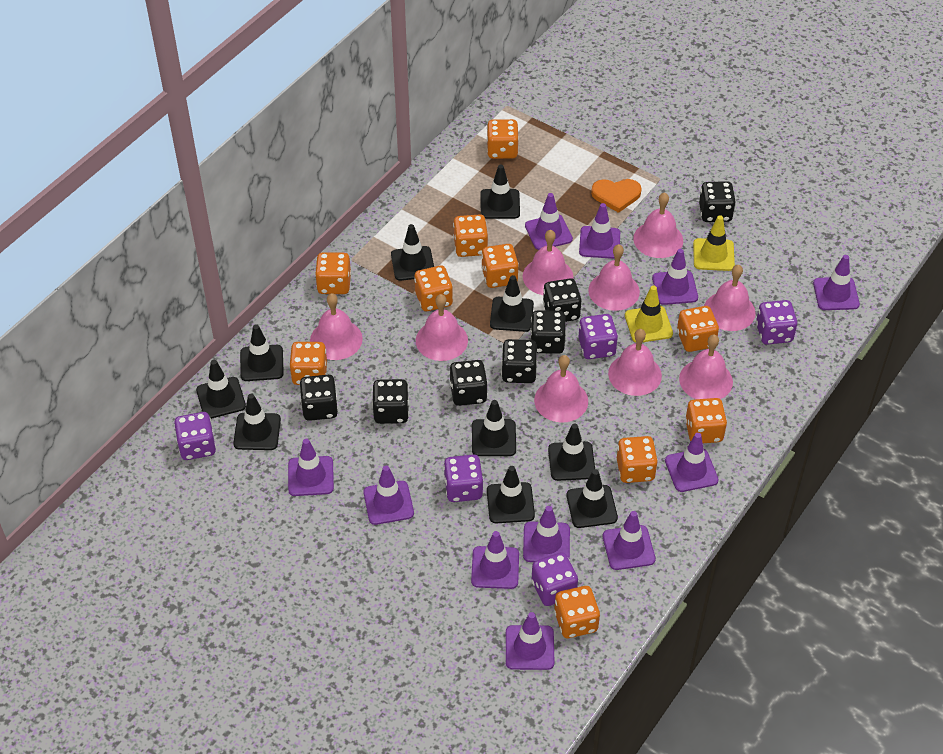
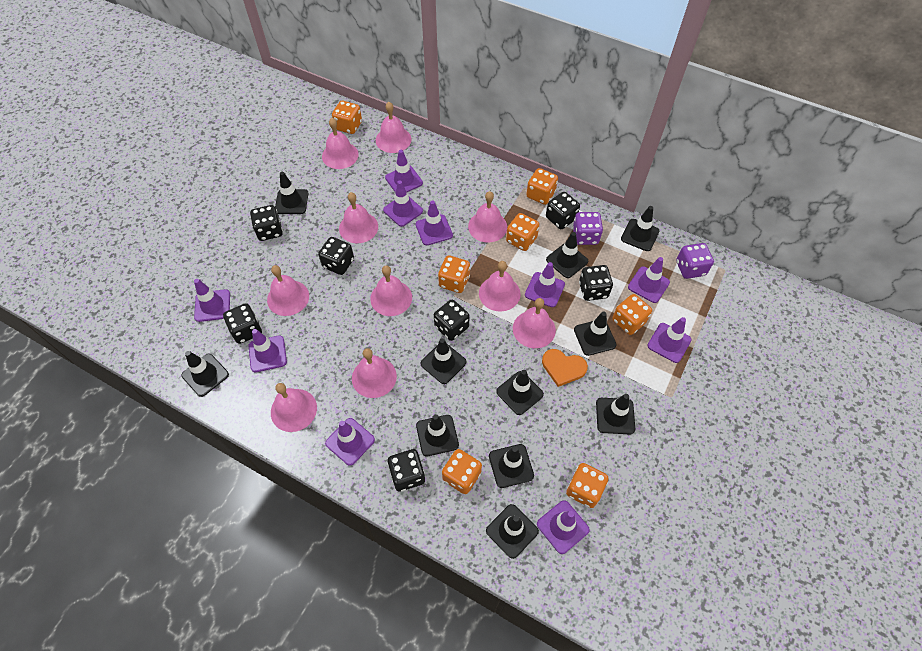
black traffic cone: [196,360,246,419] [233,394,281,450] [240,324,284,381] [391,224,434,281] [472,400,516,456] [480,165,520,219] [487,466,535,523] [490,275,534,332] [548,423,595,481] [566,469,618,528] = 10 -> [182,351,229,397] [275,172,309,214] [416,414,459,456] [420,338,466,384] [486,504,539,559] [489,444,534,488] [496,370,544,415] [546,232,588,278] [574,312,617,356] [596,394,635,434] [621,206,659,251] = 11
orange dice: [289,342,327,385] [315,252,351,294] [414,266,453,311] [453,214,488,257] [481,244,519,288] [487,119,519,159] [554,586,600,638] [617,436,658,483] [677,306,719,352] [685,398,727,443] = 10 -> [332,101,362,134] [438,255,470,293] [442,449,482,494] [506,213,539,251] [526,168,558,205] [566,463,608,508] [612,294,652,335] = 7
pink bell: [310,293,363,360] [416,294,468,361] [523,230,573,295] [534,355,588,423] [588,244,640,311] [608,329,662,396] [633,192,683,258] [679,335,733,399] [704,265,756,331] = 9 -> [267,265,309,316] [271,383,317,432] [322,118,359,169] [339,192,378,243] [352,348,397,398] [370,266,412,316] [376,102,412,153] [468,191,507,242] [479,261,520,312] [513,298,556,348] = 10
purple dice: [174,412,216,460] [444,454,483,502] [532,552,578,606] [578,314,618,359] [756,300,797,345] = 5 -> [572,212,603,245] [676,243,714,279] = 2
purple traffic cone: [288,439,334,496] [363,465,414,525] [471,531,519,589] [506,612,555,670] [523,506,570,562] [525,193,573,250] [579,203,620,259] [603,511,656,570] [652,249,698,305] [665,433,719,492] [813,255,860,310] = 11 -> [194,279,230,322] [248,329,287,372] [325,418,375,466] [383,181,423,227] [385,150,423,192] [416,201,453,245] [525,262,565,307] [537,500,590,554] [628,257,670,303] [647,317,691,363] = 10
yellow traffic cone: [625,286,673,342] [693,215,735,271] = 2 -> none = 0

